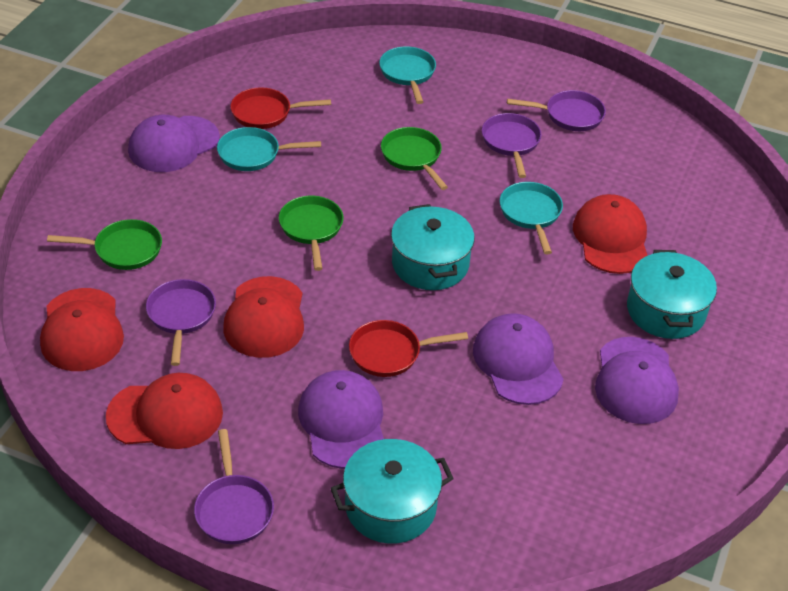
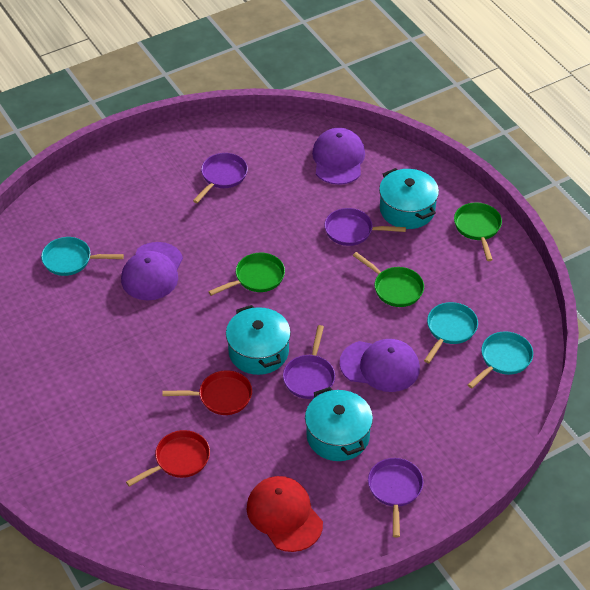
purple cap: [128,115,220,172] [298,370,384,469] [473,313,564,405] [595,337,679,424] = 4 -> [121,242,183,300] [312,128,365,185] [339,339,420,392] = 3
red cap: [40,288,124,371] [106,373,223,449] [223,276,304,358] [573,194,648,274] = 4 -> [246,476,323,552] = 1

